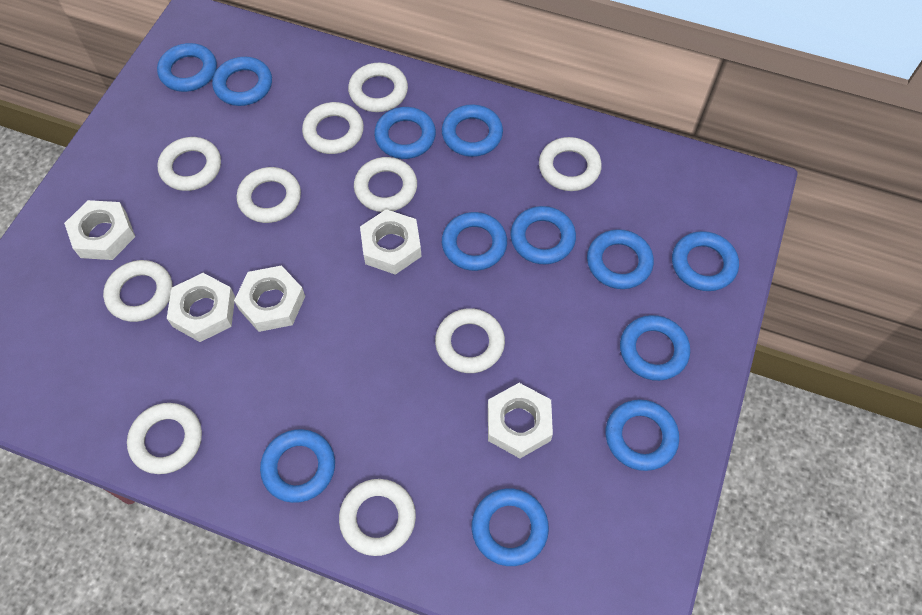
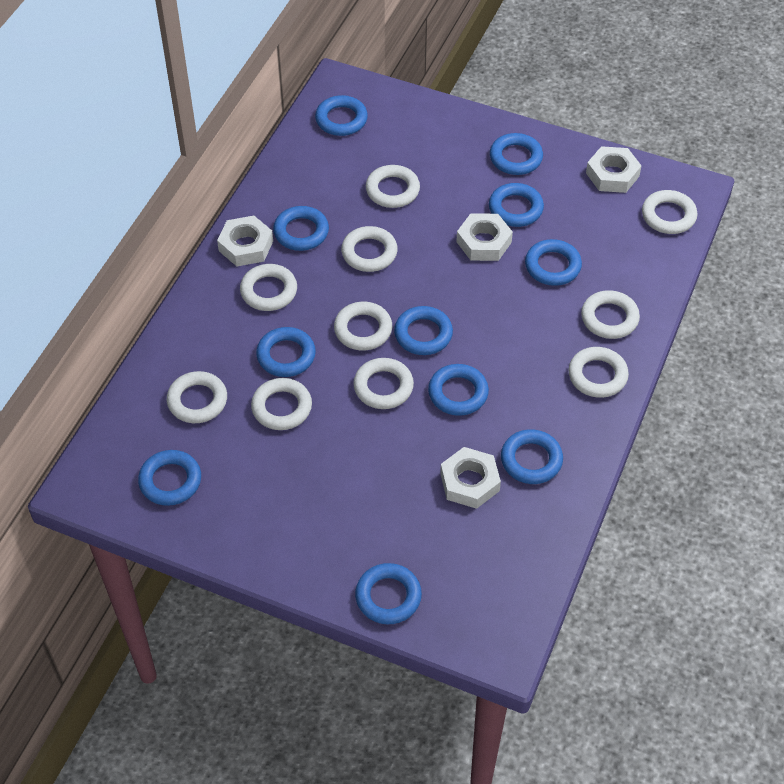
blue ring: [157,43,217,92] [212,57,272,106] [260,429,335,503] [374,107,436,159] [442,104,503,157] [442,212,507,271] [472,488,549,566] [510,206,576,264] [587,229,654,289] [606,400,679,471] [620,315,690,381] [672,231,739,291] = 12 -> [138,450,201,506] [256,327,316,377] [273,206,329,251] [315,95,368,136] [355,563,422,624] [394,306,453,355] [428,364,489,416] [489,183,544,227] [490,133,543,175] [501,429,563,484] [525,239,582,286] = 11
white nut: [64,200,135,260] [167,273,235,342] [234,265,305,332] [360,209,422,275] [488,383,553,458] = 5 -> [217,216,273,266] [440,447,501,509] [456,213,513,261] [586,146,641,193] = 4

